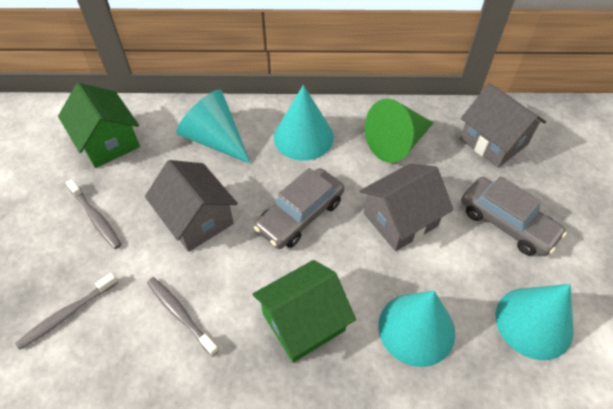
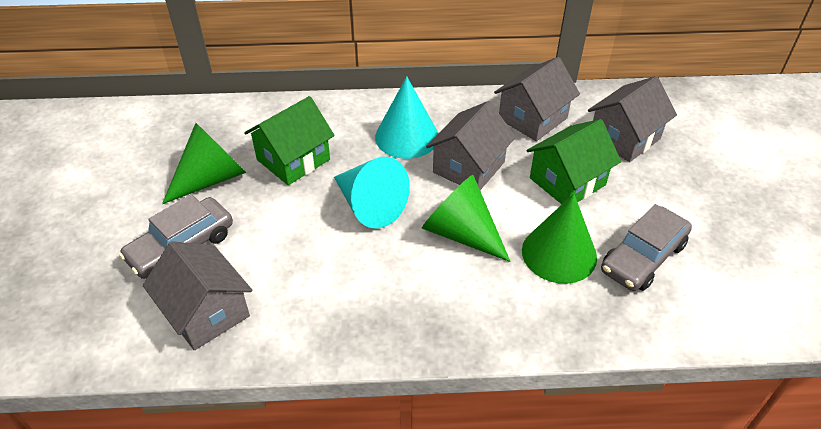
green cone: [365,99,433,163] = 1 -> [162,123,247,204] [422,175,511,262] [522,194,597,284] = 3
grey house: [145,160,238,252] [360,164,454,251] [460,83,546,168] = 3 -> [143,241,252,350] [426,101,516,190] [494,57,580,141] [588,76,677,162] = 4
grey toothbrush: [15,273,118,350] [66,179,122,249] [147,277,219,356] = 3 -> none = 0
turquoise cone: [176,90,251,164] [274,85,334,161] [378,291,455,367] [496,284,574,360] = 4 -> [334,157,410,229] [375,76,438,159] = 2

